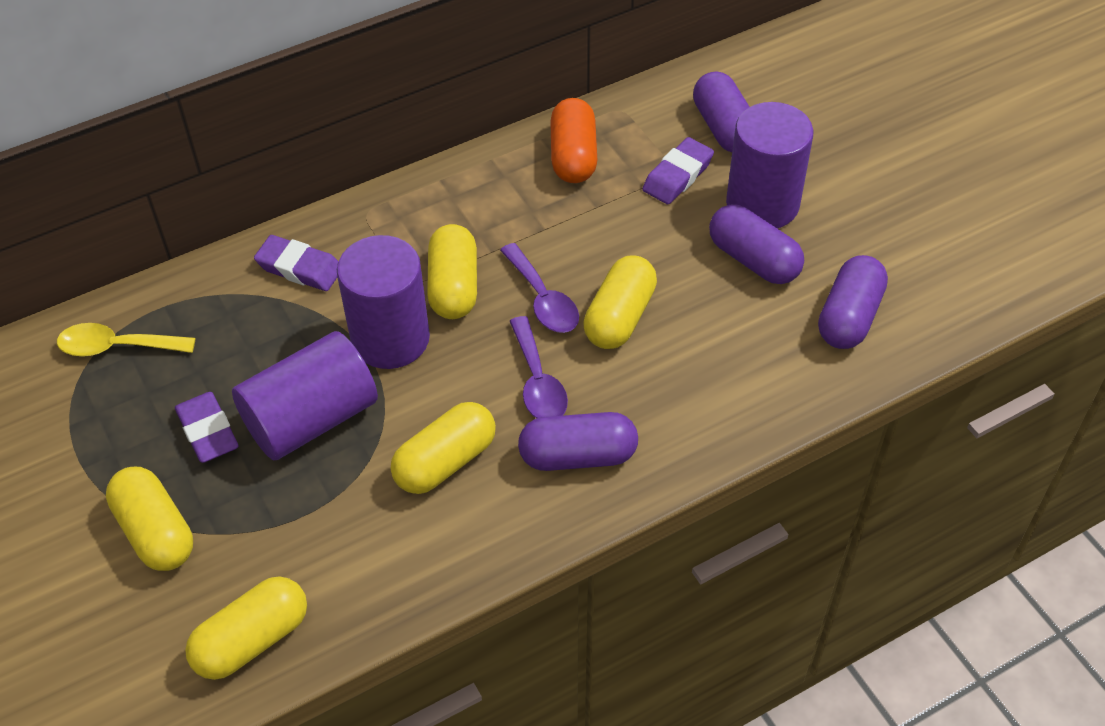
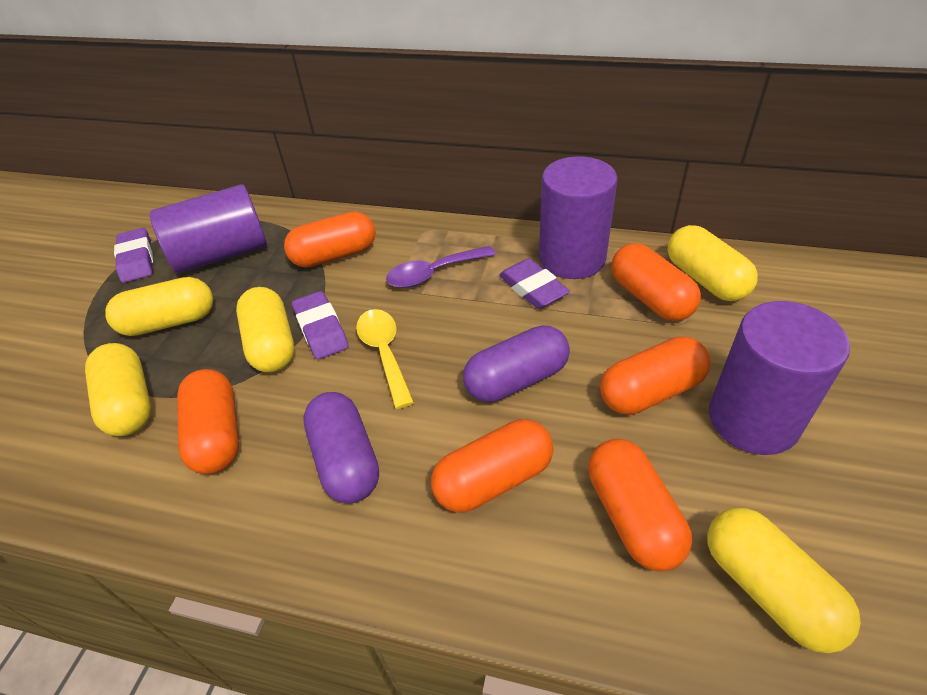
orange capsule: [550,98,597,183] = 1 -> [177,369,239,474] [284,211,376,268] [431,419,553,513] [588,439,692,571] [600,336,711,415] [611,243,701,321] = 6
purple capsule: [518,412,638,471] [693,71,749,153] [709,204,804,284] [818,255,888,349] = 4 -> [303,392,379,504] [463,325,570,402] = 2
purple spoon: [500,243,579,333] [510,316,568,418] = 2 -> [386,246,496,288] = 1

